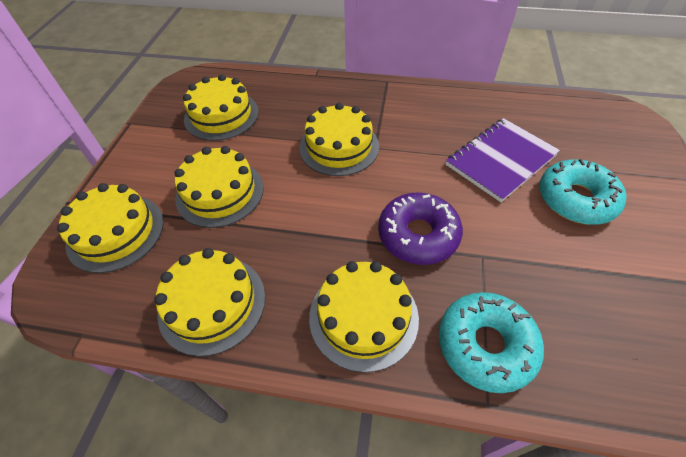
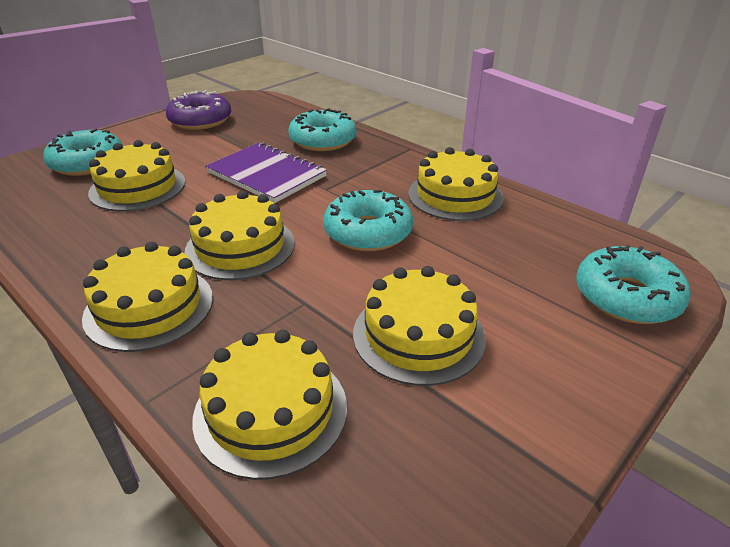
turquoise donut: [439,292,544,393] [539,159,627,225] = 2 -> [43,129,123,176] [288,108,357,151] [323,190,413,251] [576,245,691,324] = 4

